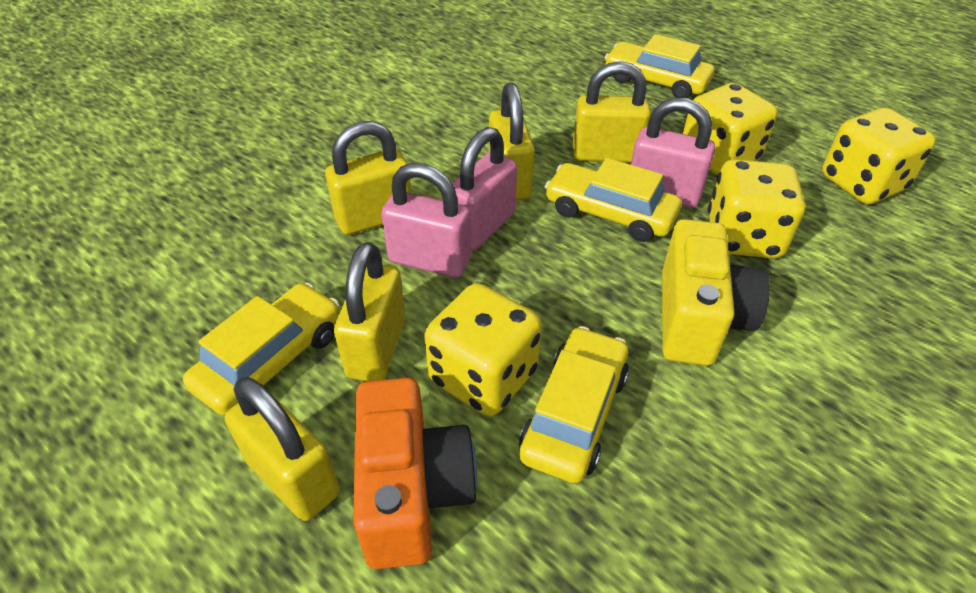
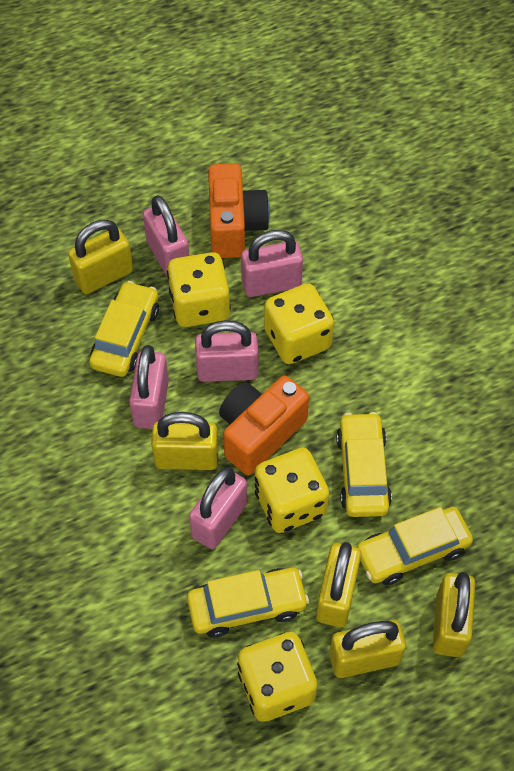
orange camera: [353,378,477,569] = 1 -> [208,163,270,258] [219,376,309,476] = 2
pink padlock: [381,163,471,278] [452,127,517,251] [631,98,715,208] = 3 -> [129,345,169,429] [143,195,189,277] [189,467,247,549] [195,320,258,382] [241,230,303,297] = 5
yellow camera: [662,219,770,366] = 1 -> none = 0

